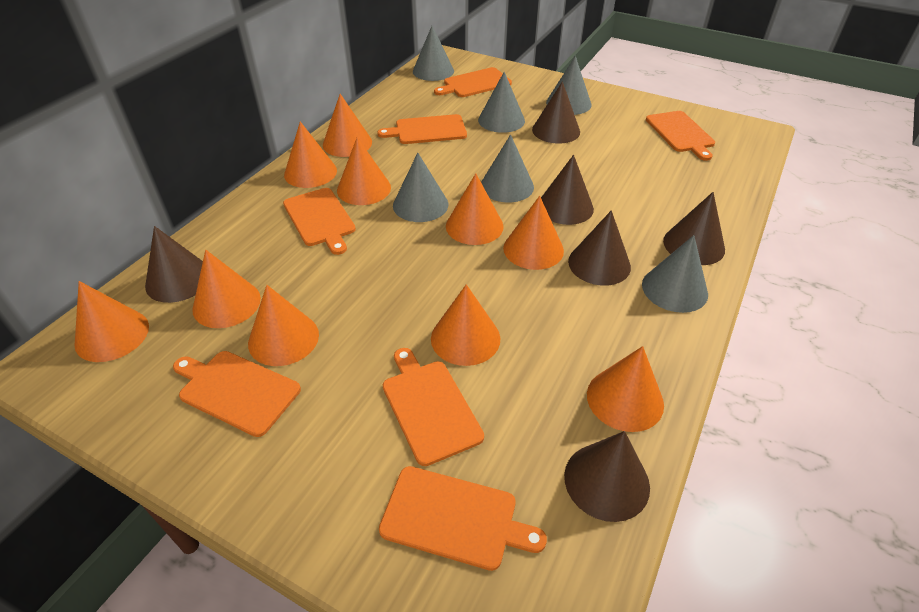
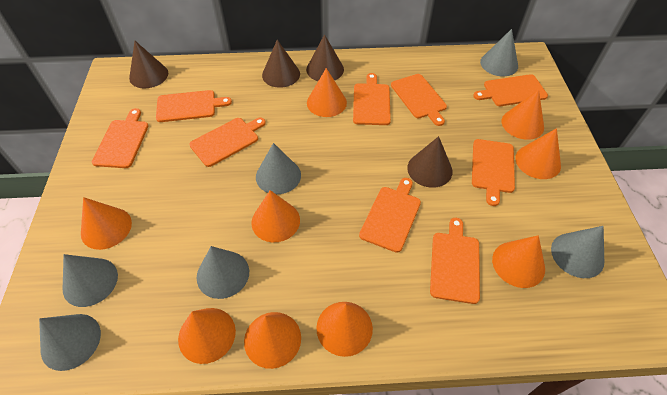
brown cone: [145,226,203,303] [532,81,580,144] [541,155,594,225] [564,431,650,522] [568,210,631,286] [663,192,725,265] = 6 -> [129,41,168,89] [262,40,300,88] [306,34,344,81] [407,136,452,188] = 4
orange cone: [75,281,149,362] [192,250,261,328] [248,285,319,366] [284,121,337,188] [323,94,372,157] [337,137,391,205] [431,284,500,366] [446,173,504,245] [503,196,564,270] [587,346,664,432] = 10 -> [81,197,132,250] [178,308,236,364] [244,312,301,369] [251,190,300,242] [307,68,347,117] [316,302,373,357] [492,235,545,288] [502,90,544,140] [515,128,561,179] = 9
orange cutting board: [173,351,301,437] [283,188,356,255] [377,114,467,144] [379,466,547,571] [383,348,484,466] [434,67,512,97] [646,111,715,161] = 7 -> [92,108,148,168] [156,90,232,122] [189,118,266,167] [353,73,391,125] [359,178,421,253] [391,74,447,126] [430,218,480,304] [472,139,515,206] [473,74,548,106] = 9

